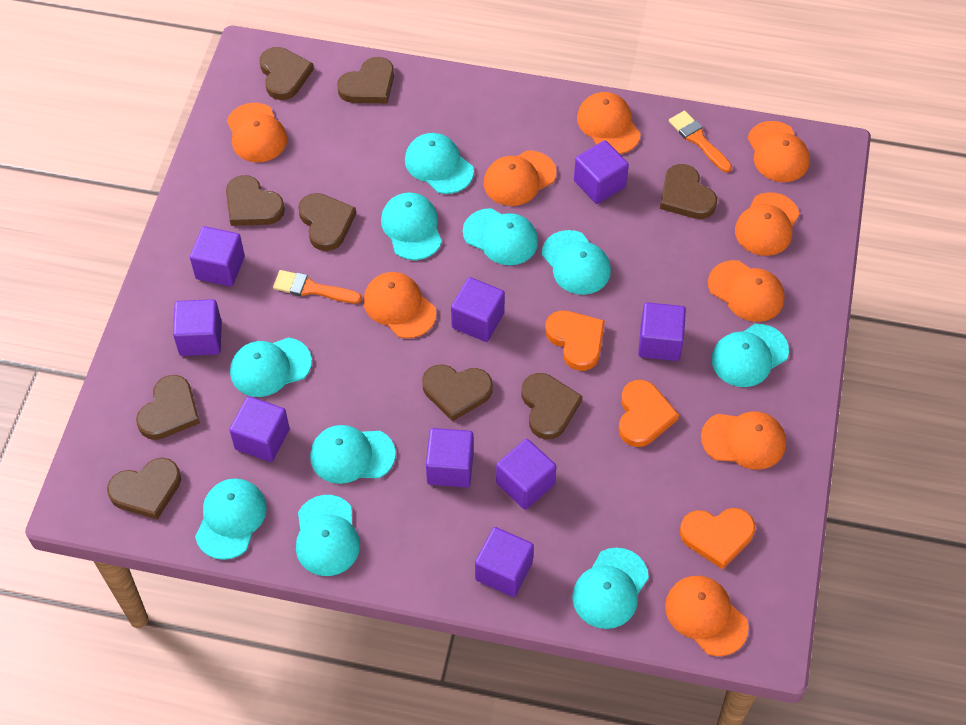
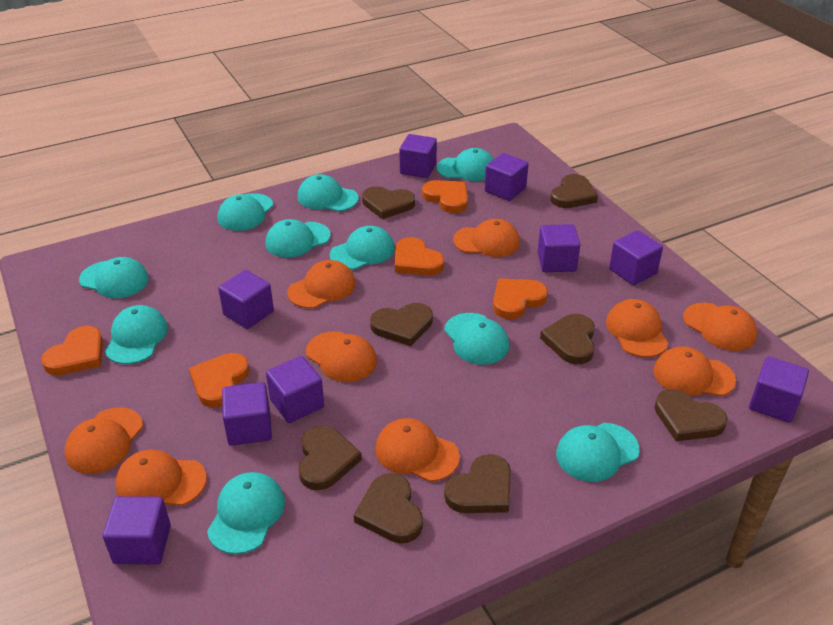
brown heart: [107,458,181,520] [136,375,200,440] [226,175,285,226] [260,47,314,100] [298,193,356,251] [337,57,394,103] [422,364,493,421] [522,373,583,439] [660,164,717,219] = 9 -> [298,425,362,490] [354,473,423,543] [362,186,415,219] [370,303,433,346] [444,454,511,513] [540,314,595,364] [550,174,598,208] [654,389,728,441] = 8
orange brush: [273,270,362,303] [669,111,732,172] = 2 -> none = 0
orange heart: [545,310,605,371] [618,380,679,447] [680,508,755,569] = 3 -> [41,326,103,375] [189,353,250,408] [395,237,444,276] [422,180,468,213] [493,278,548,319] = 5

